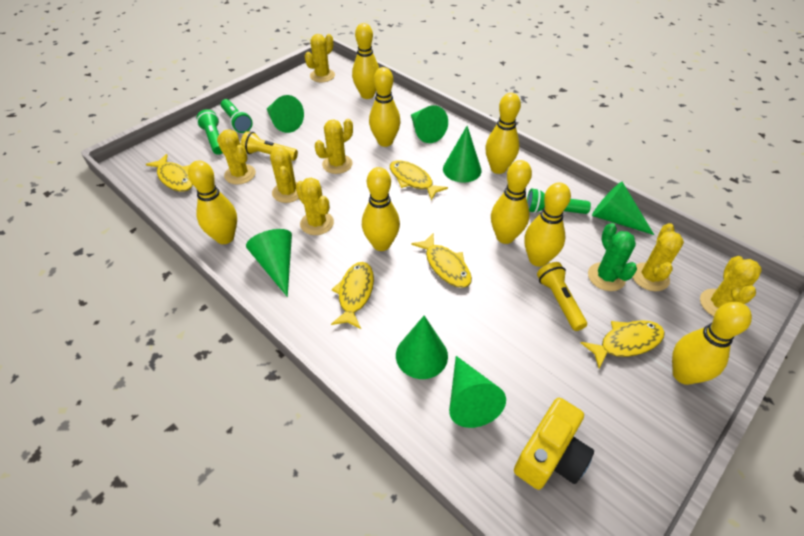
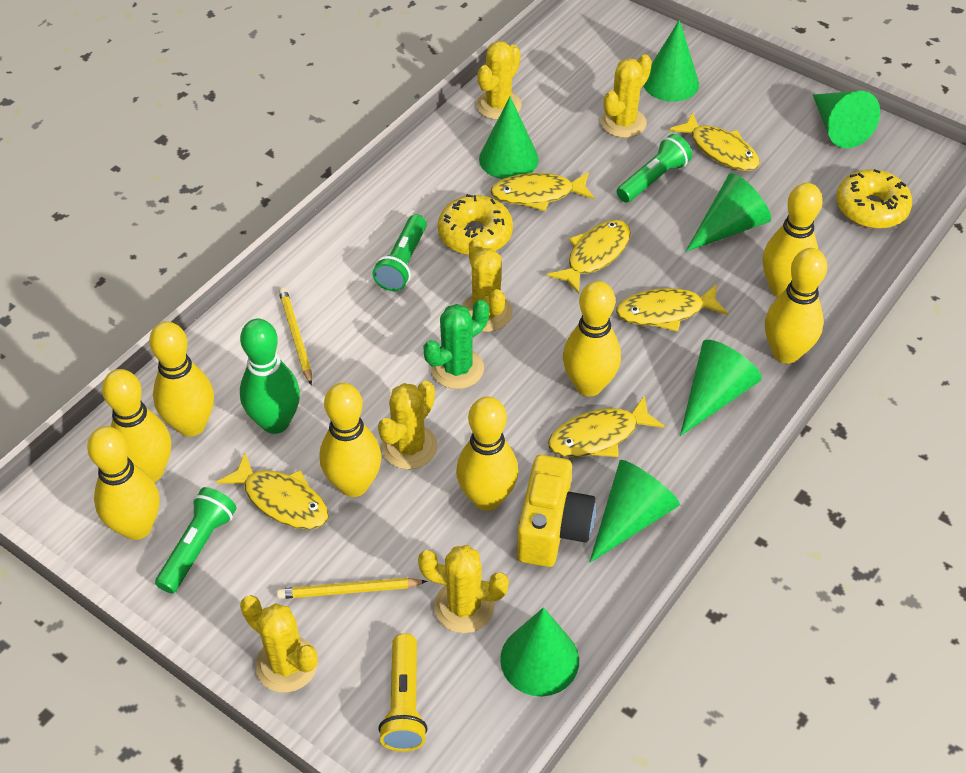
green bowling pin: none = 0 -> [240,319,300,434] = 1
yellow cactus: [217,129,256,185] [270,147,299,203] [296,177,334,235] [305,34,335,82] [315,119,353,174] [633,223,684,291] [700,256,762,316] = 7 -> [240,595,318,692] [378,381,438,470] [418,545,509,633] [462,237,512,332] [476,41,522,120] [601,54,652,138] = 6
yellow donut: none = 0 -> [438,194,513,255] [836,169,912,229] = 2
yellow fish: [145,154,193,192] [331,262,374,329] [390,161,448,201] [411,233,472,288] [581,320,665,368] = 5 -> [217,453,329,529] [490,172,594,211] [547,220,631,294] [548,395,665,457] [616,284,728,332] [669,112,760,171] = 6
yellow flashlight: [241,131,298,161] [537,262,587,331] = 2 -> [378,633,428,752] = 1
yellow pencil: none = 0 -> [277,578,428,599] [279,287,312,385] = 2

